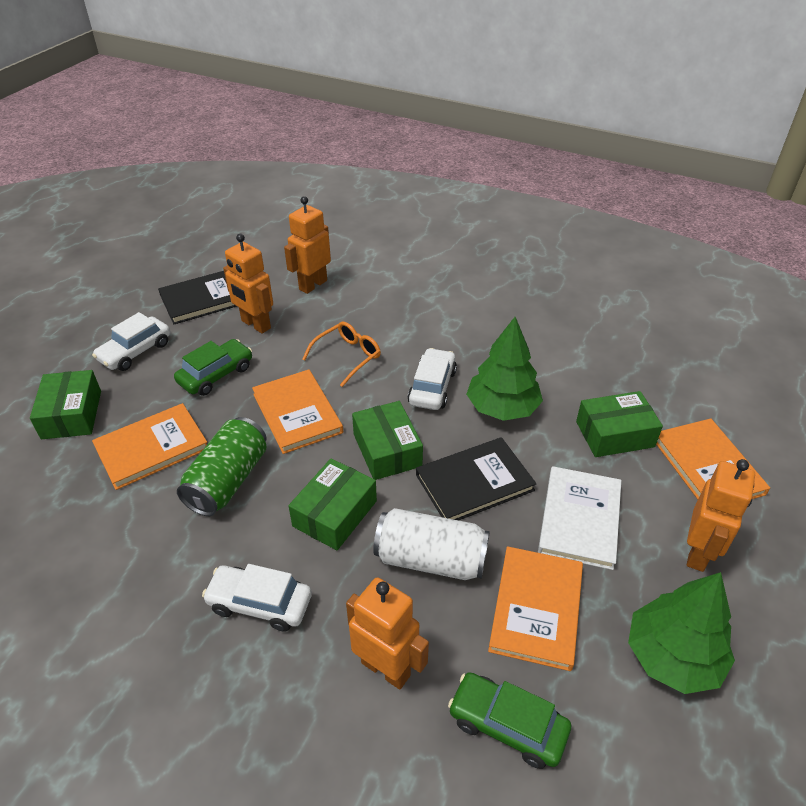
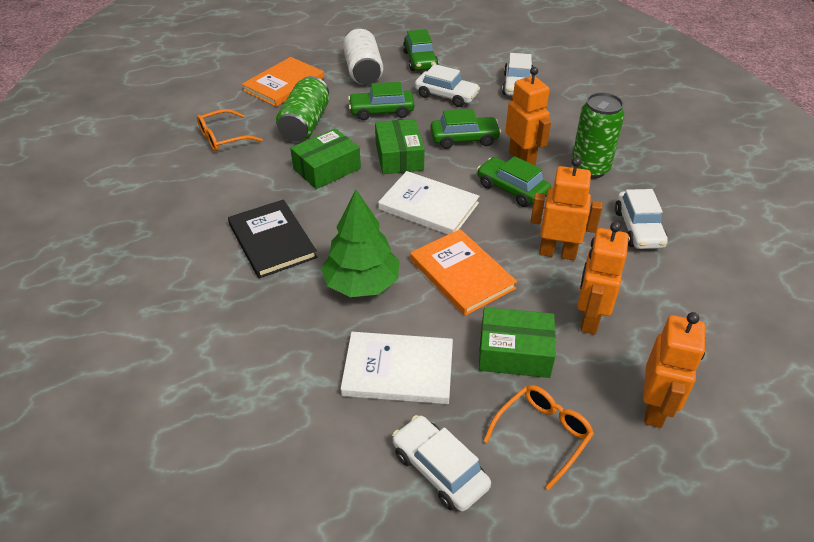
black book: [158,271,237,324] [416,437,536,520] = 2 -> [228,199,318,279] = 1
green box: [30,370,101,439] [289,458,377,550] [352,401,423,480] [576,391,663,457] = 4 -> [290,128,361,189] [375,119,425,174] [478,307,555,378] = 3
green can: [177,417,267,516] = 1 -> [276,76,329,142] [571,92,625,179] = 2
green car: [174,339,252,396] [448,672,571,769] = 2 -> [348,82,415,120] [403,29,438,71] [430,109,501,149] [477,156,551,207] = 4
green tree: [466,317,543,421] [628,572,735,694] = 2 -> [321,190,399,297] = 1
orange book: [92,403,207,490] [252,369,343,454] [488,546,583,671] [656,418,770,499] = 4 -> [242,57,324,107] [410,229,517,316] = 2
orange glasses: [302,322,381,387] = 1 -> [197,109,263,152] [483,385,594,490] = 2
white book: [538,466,621,570] = 1 -> [341,332,453,404] [378,171,480,235] = 2
white car: [92,312,170,371] [202,564,312,632] [408,348,457,410] = 3 -> [392,415,491,511] [415,64,480,107] [502,53,533,96] [615,189,668,249] = 4

